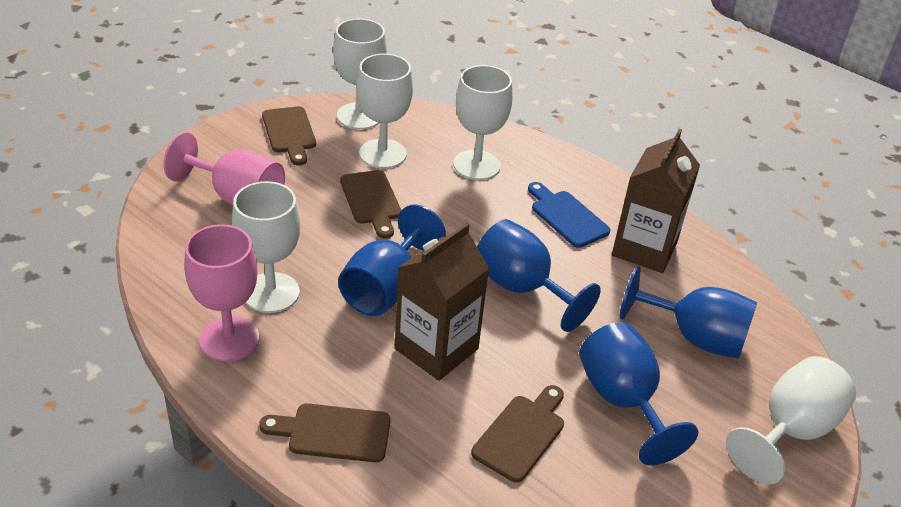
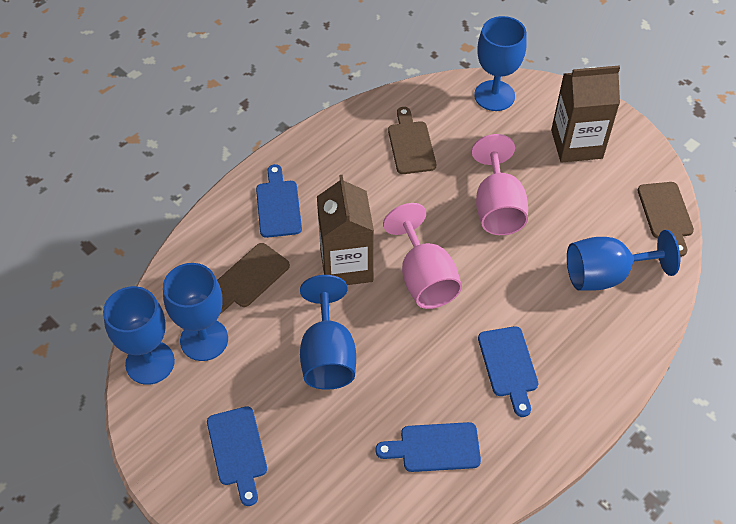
blue cutting board: [528,182,610,248] = 1 -> [207,406,267,506] [256,164,302,238] [375,422,481,472] [478,326,538,417] = 4
blue goblet: [338,204,446,316] [477,219,601,332] [579,322,699,465] [620,266,757,359] = 4 -> [103,286,175,385] [163,263,228,361] [300,275,356,390] [474,16,527,111] [567,230,680,291] = 5
brown cutting board: [259,403,391,463] [262,106,316,166] [340,170,401,239] [471,385,564,483] = 4 -> [217,243,290,314] [388,107,436,174] [638,182,694,257] = 3
white goblet: [232,181,300,313] [333,19,387,130] [357,54,413,169] [453,65,513,180] [726,356,856,484] = 5 -> none = 0

